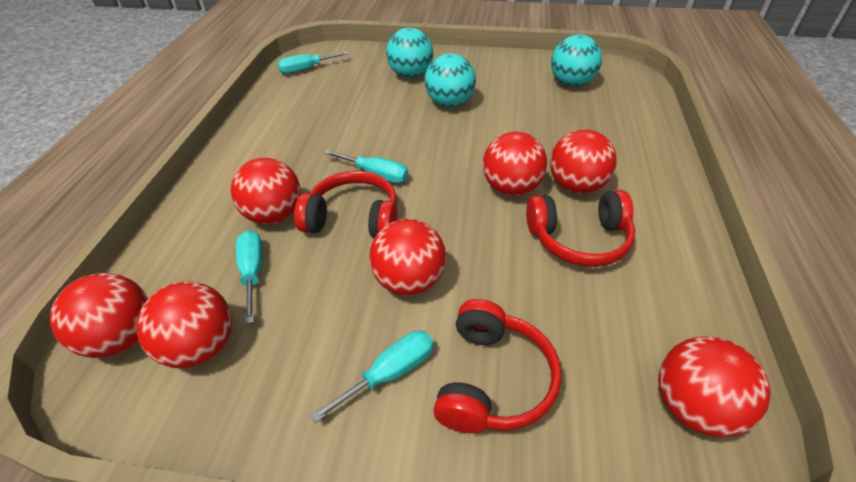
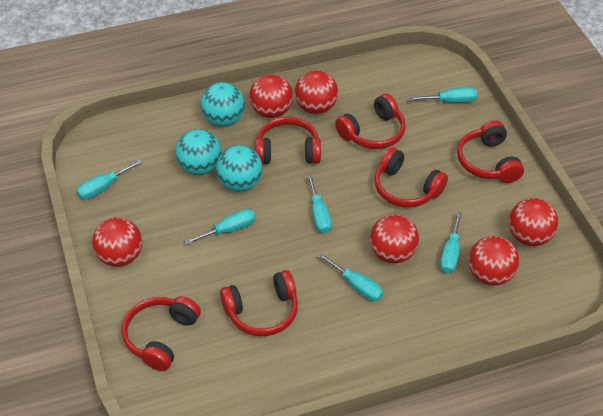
red ball: [50,273,148,358] [137,281,232,368] [231,158,301,224] [369,219,446,296] [483,132,547,196] [550,129,617,194] [658,336,771,437] = 7 -> [92,217,142,267] [249,74,293,118] [295,70,338,114] [370,214,419,263] [469,236,519,286] [509,198,558,246] = 6
red headphones: [294,171,397,239] [434,299,562,433] [526,190,635,267] = 3 -> [122,296,201,371] [220,270,298,336] [255,116,321,164] [335,94,406,149] [374,147,448,207] [457,120,524,183] = 6
turquoise screwdriver: [236,230,263,324] [278,51,349,74] [310,331,433,423] [324,150,408,183] = 4 -> [77,159,142,199] [184,209,256,245] [307,174,332,233] [318,253,383,301] [409,87,478,103] [440,211,462,273] = 6

